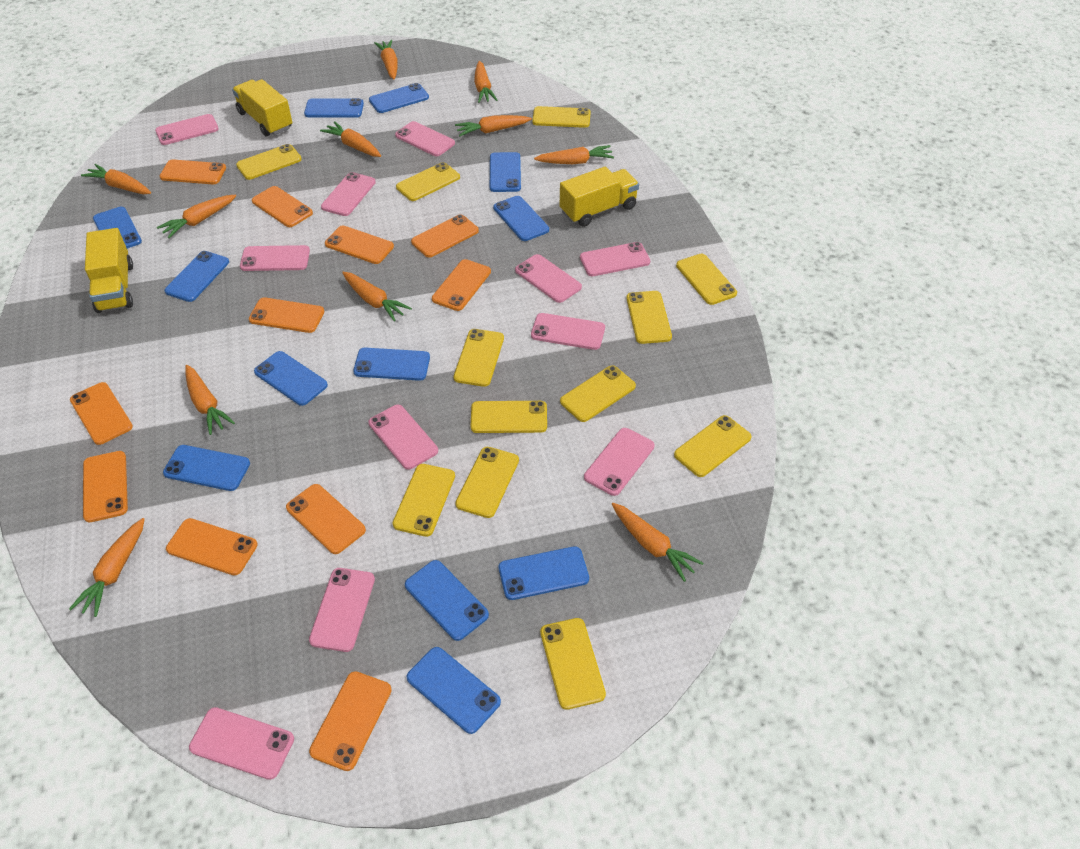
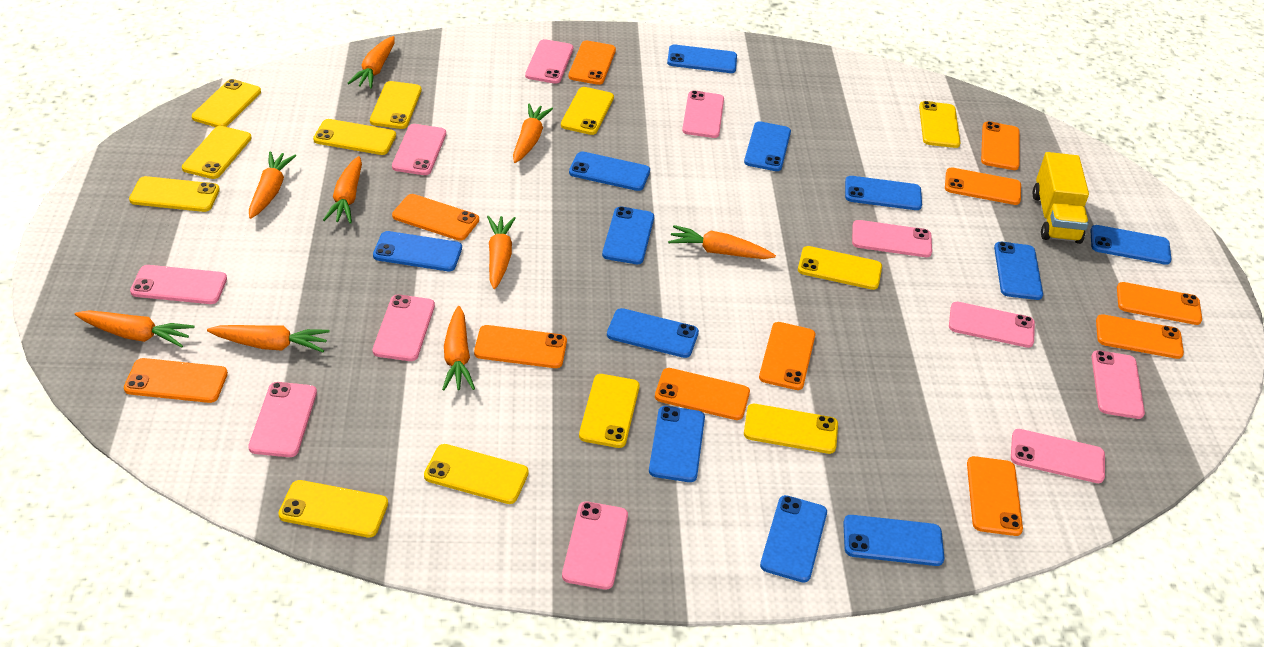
orange carrot: [69,518,145,617] [81,164,151,194] [157,195,236,238] [185,365,235,435] [320,121,381,157] [342,272,412,322] [374,40,398,79] [455,115,532,136] [474,61,498,103] [534,145,614,164] [612,503,703,582] = 11 -> [75,310,194,348] [207,325,330,352] [249,151,296,219] [323,156,362,223] [347,36,395,89] [442,306,475,390] [487,216,516,289] [513,104,553,163] [668,225,776,259] = 9
yellow truck: [85,228,133,313] [232,79,292,136] [560,167,639,227] = 3 -> [1033,152,1089,244] = 1

